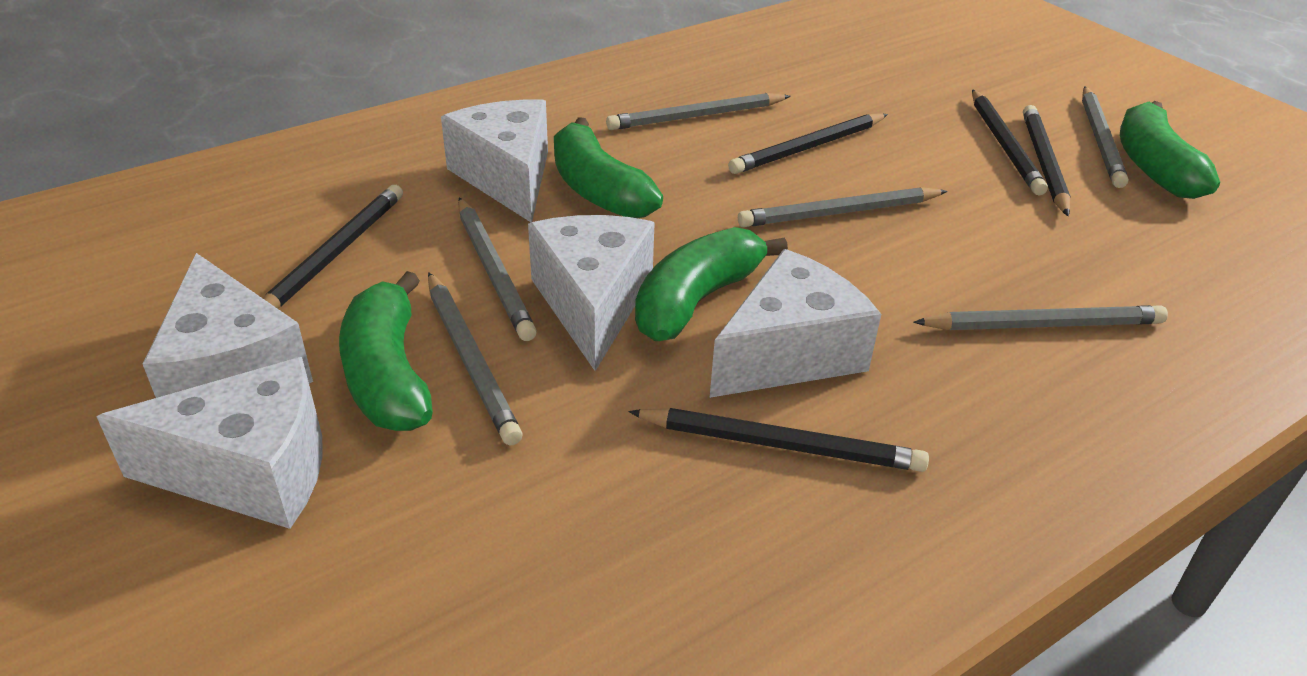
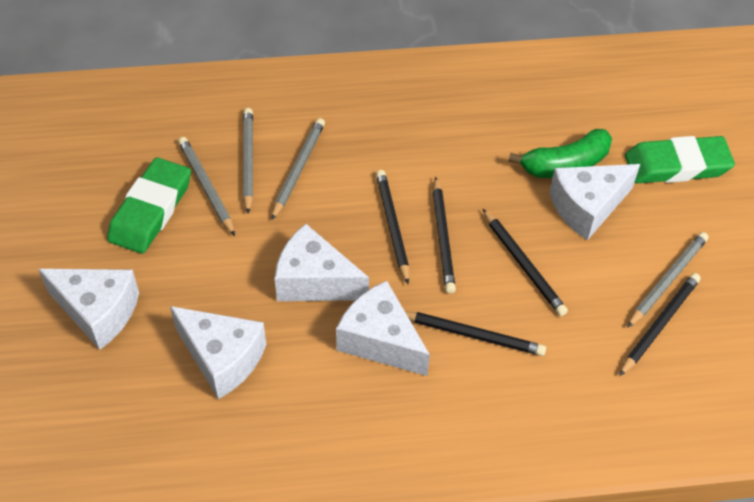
green banana: [339,271,433,431] [554,117,663,218] [635,227,788,341] [1120,101,1220,199] = 4 -> [509,129,612,178] = 1
green eraser: none = 0 -> [107,157,191,254] [625,136,735,183] = 2
grey pencil: [428,272,523,446] [458,198,537,341] [606,93,791,130] [738,187,948,227] [913,305,1168,330] [1082,86,1128,188] = 6 -> [178,137,235,236] [243,108,253,214] [271,118,325,220] [627,232,709,328] = 4

